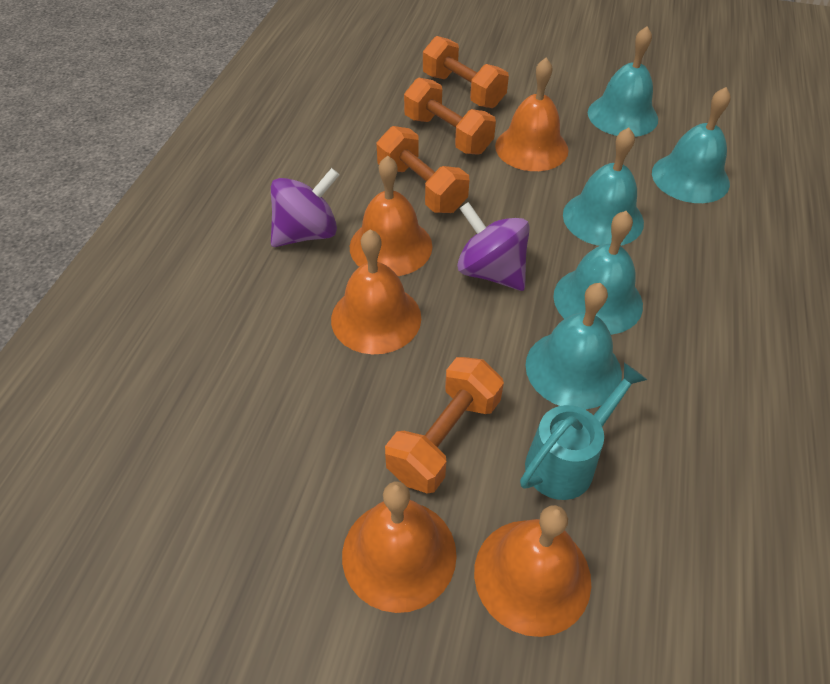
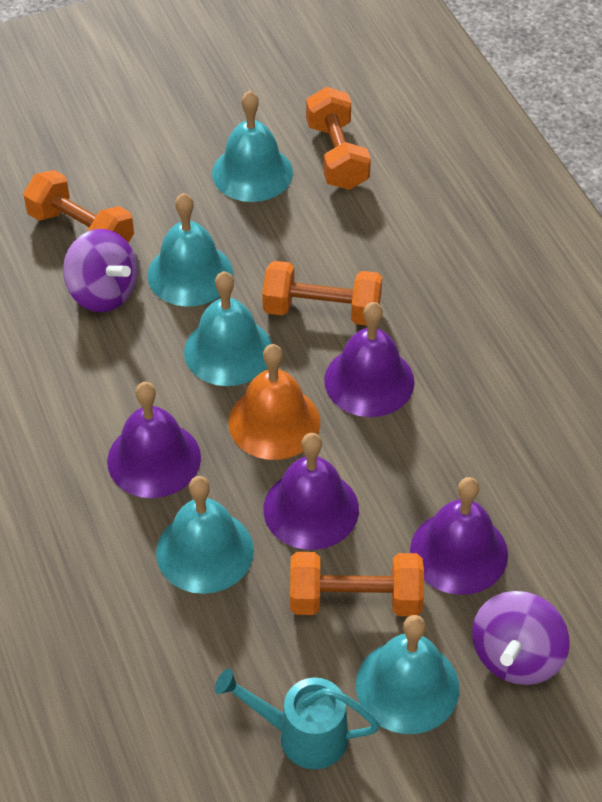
orange bell: [331,229,421,354] [342,482,457,613] [350,155,432,276] [474,505,591,637] [495,58,569,171] = 5 -> [228,344,320,460] = 1
purple bell: none = 0 -> [107,382,201,498] [263,433,359,550] [324,302,415,417] [410,477,508,595] = 4

